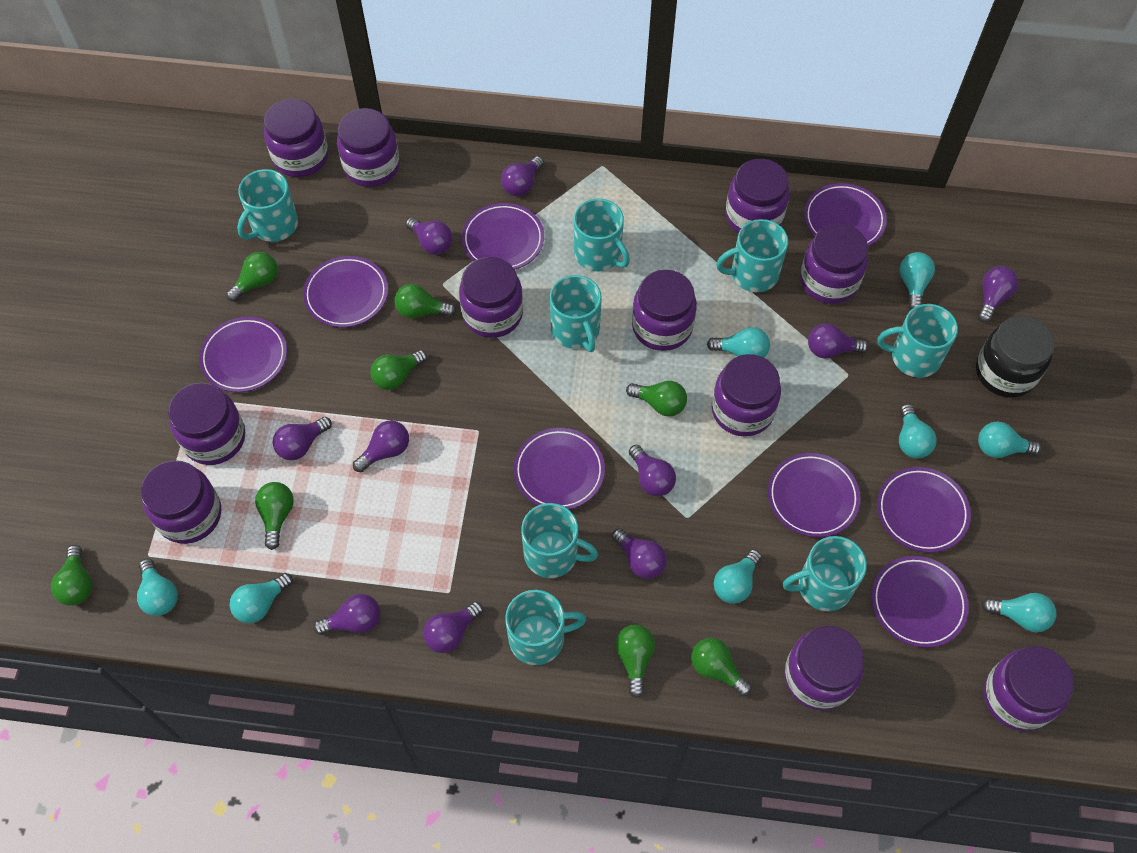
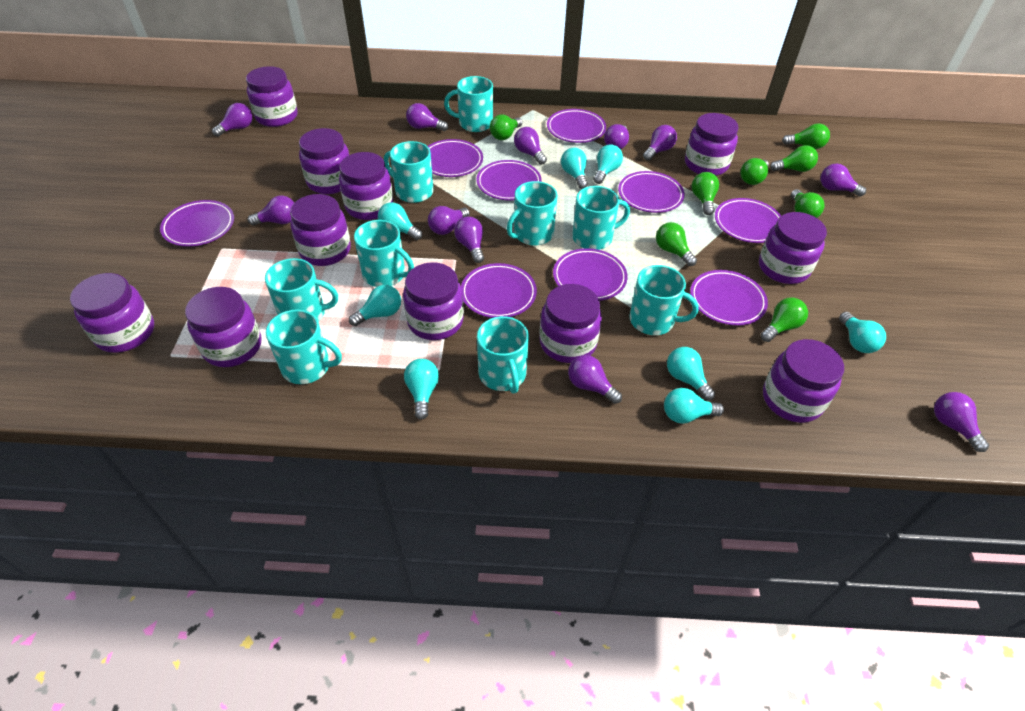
black jar: [976,316,1055,398] = 1 -> none = 0
purple light bulb: [273,417,332,460] [313,594,380,635] [353,420,409,472] [405,217,453,255] [423,601,483,653] [501,156,544,196] [612,528,667,579] [629,445,676,497] [808,323,868,359] [978,266,1019,323] = 10 -> [212,103,252,137] [247,195,294,226] [406,103,448,131] [428,206,470,235] [454,217,484,263] [514,127,547,165] [568,355,622,404] [604,124,629,149] [643,125,677,161] [820,163,866,197] [934,392,989,452] = 11
purple plate: [199,317,287,392] [303,256,388,328] [462,203,544,269] [514,428,605,510] [768,453,860,537] [804,183,887,246] [871,556,969,648] [877,467,971,553] = 8 -> [160,200,234,247] [428,139,483,177] [461,263,537,318] [476,160,542,201] [547,109,606,143] [553,248,628,301] [618,171,685,213] [690,270,768,326] [715,198,781,243] = 9
turquoise mug: [237,169,298,242] [505,590,586,665] [521,503,598,578] [550,275,602,352] [574,199,630,271] [716,219,788,292] [783,536,867,611] [878,304,958,378] = 8 -> [265,258,338,322] [266,309,342,384] [354,220,414,287] [384,141,433,203] [444,76,493,132] [477,316,529,394] [507,181,557,246] [572,186,630,250] [629,265,699,335] = 9

